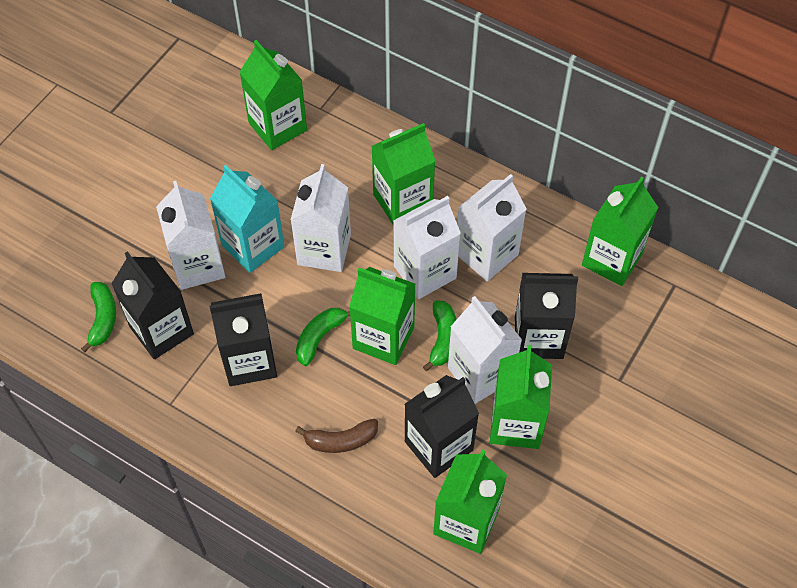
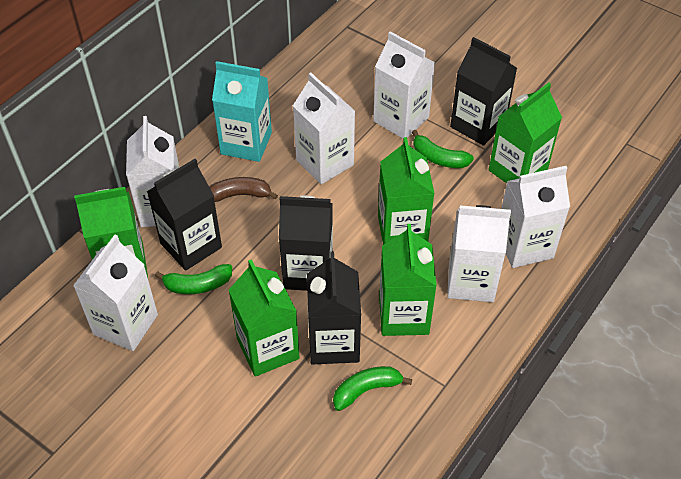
green carton: [239,40,307,150] [349,267,416,365] [371,123,435,225] [433,450,507,554] [490,345,552,449] [582,177,659,286] = 6 -> [74,187,148,277] [229,259,300,377] [378,137,435,245] [379,224,437,336] [489,83,562,184] = 5
white carton: [156,181,225,290] [291,164,351,272] [393,196,461,299] [448,296,522,404] [457,174,527,281] = 5 -> [73,235,158,351] [126,116,179,227] [293,73,355,184] [373,31,435,139] [447,205,511,302] [501,166,570,268] = 6

